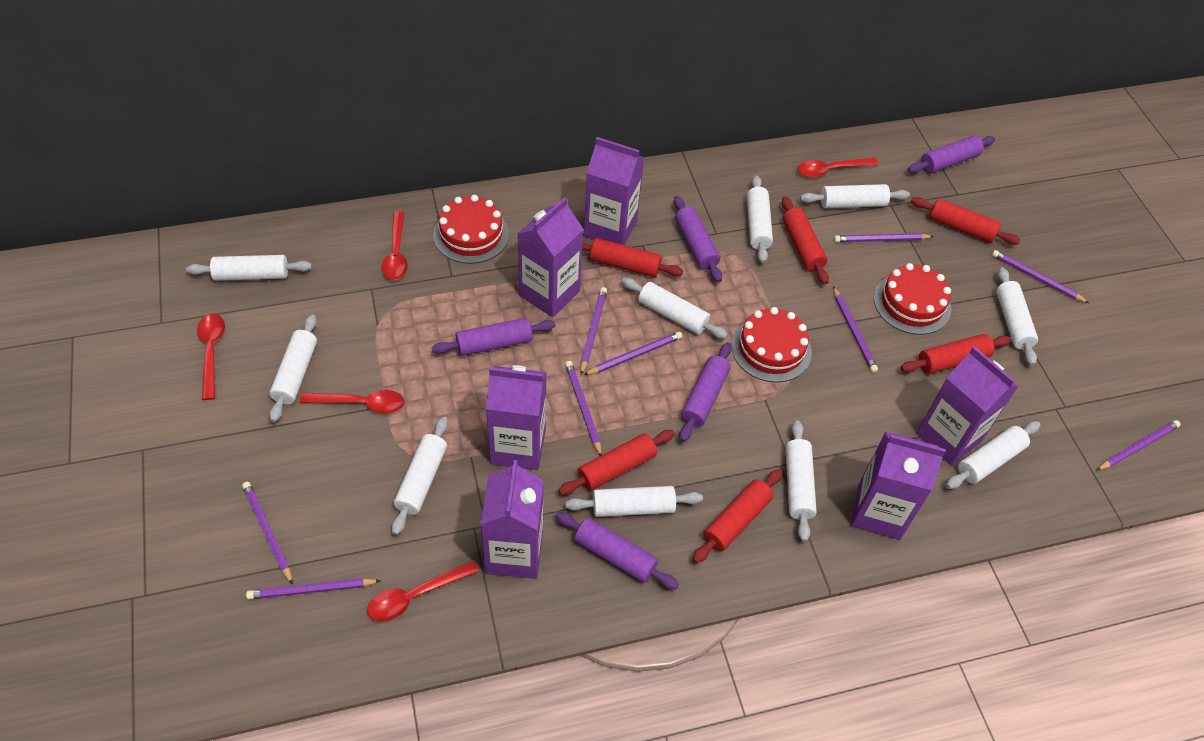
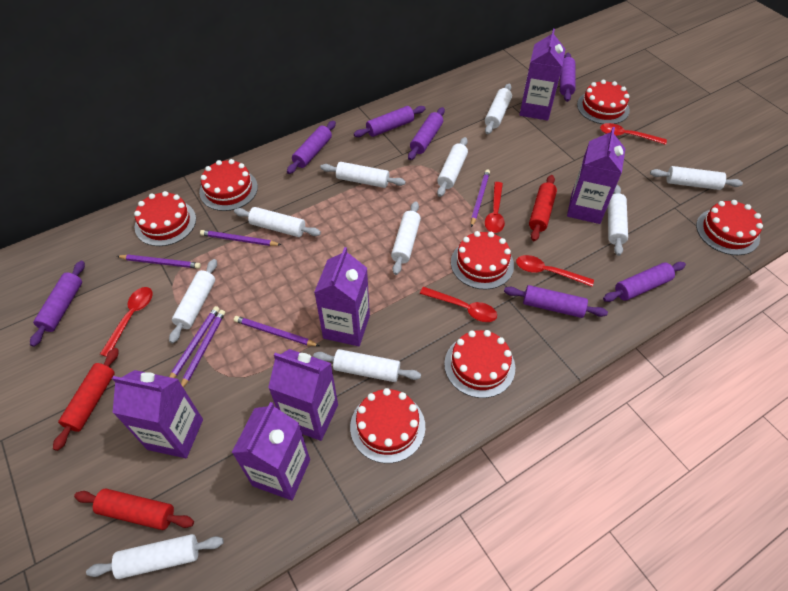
purple pencil: [242,482,293,585] [246,578,381,599] [565,361,602,456] [580,287,607,375] [584,331,682,375] [833,286,878,373] [834,233,934,242] [992,250,1089,303] [1096,420,1181,471] = 9 -> [117,255,201,269] [169,306,220,378] [181,310,225,388] [200,230,281,246] [234,316,319,346] [471,170,490,227] = 6
purple rolling pin: [432,318,555,356] [555,512,679,589] [674,196,722,282] [679,342,732,442] [908,135,995,173] = 5 -> [30,261,85,347] [287,121,336,174] [354,106,426,137] [408,107,445,160] [504,285,608,318] [560,53,576,102] [603,262,686,302] = 7
red cake: [433,195,509,264] [732,307,812,382] [874,263,951,335] = 3 -> [134,191,196,246] [199,159,258,211] [350,388,425,463] [444,330,515,398] [451,231,514,290] [577,80,630,124] [696,200,763,255] = 7
red rolling pin: [558,430,675,495] [582,238,683,277] [693,469,783,563] [782,196,829,284] [901,334,1011,374] [911,197,1020,245] = 6 -> [53,348,119,451] [74,489,194,530] [529,175,557,241] = 3

